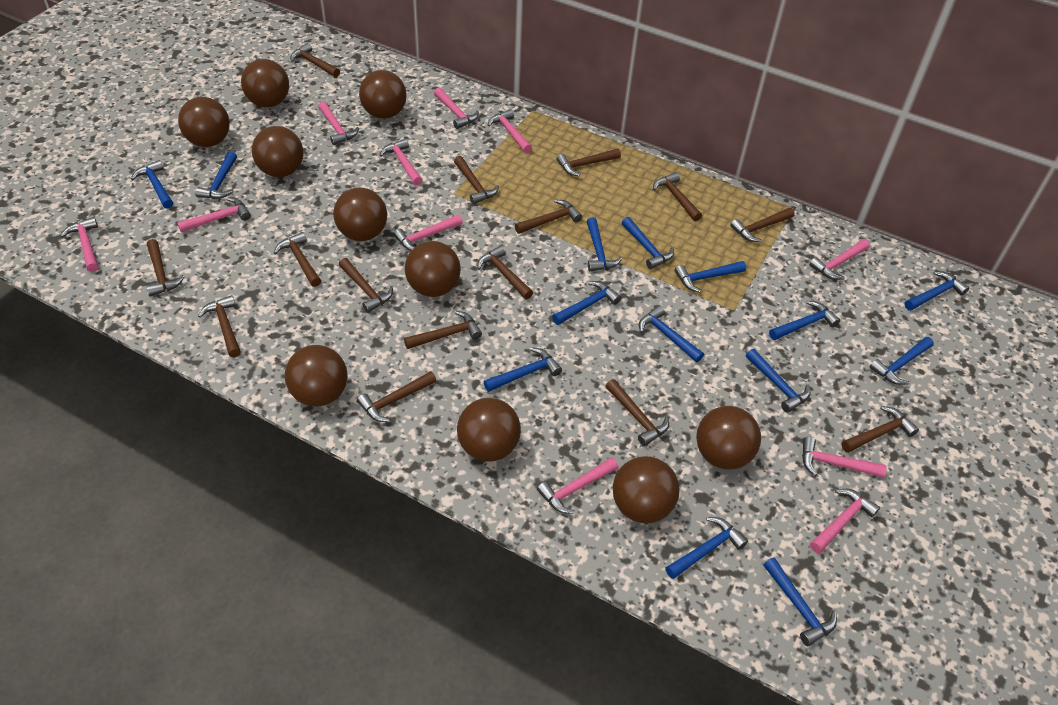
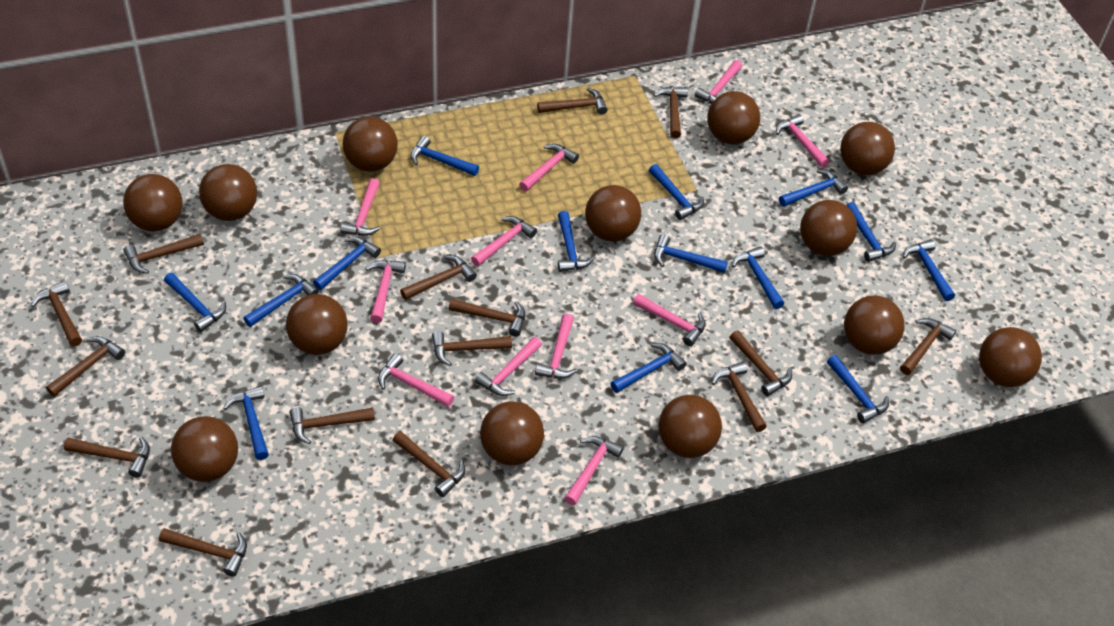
brown ball: [178,97,230,147] [241,59,289,107] [252,126,303,177] [285,345,348,407] [333,187,387,241] [359,70,407,119] [405,241,461,297] [457,398,521,462] [613,456,679,523] [696,406,761,469] = 10 -> [123,174,183,231] [171,416,238,482] [199,164,257,221] [286,294,348,355] [343,117,398,172] [480,401,544,465] [585,185,641,241] [658,395,722,458] [707,91,760,144] [800,200,857,256] [840,122,895,175] [844,295,905,355] [979,327,1042,387] = 13

